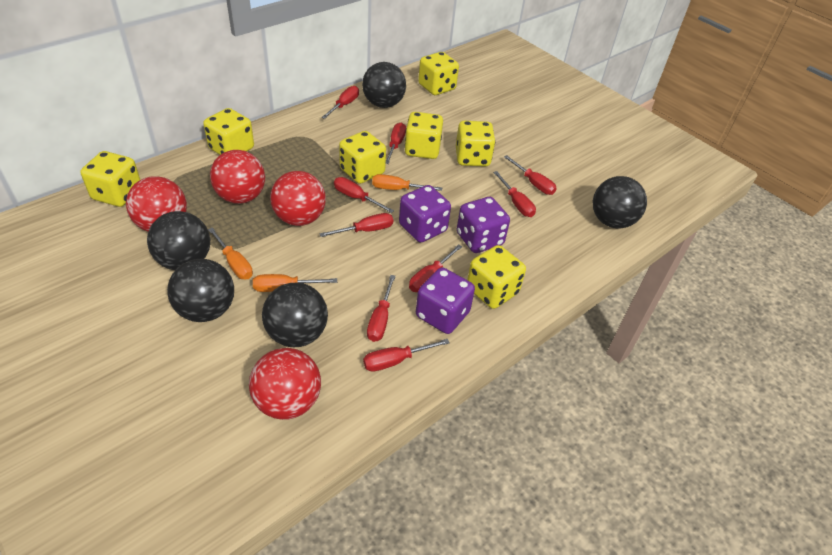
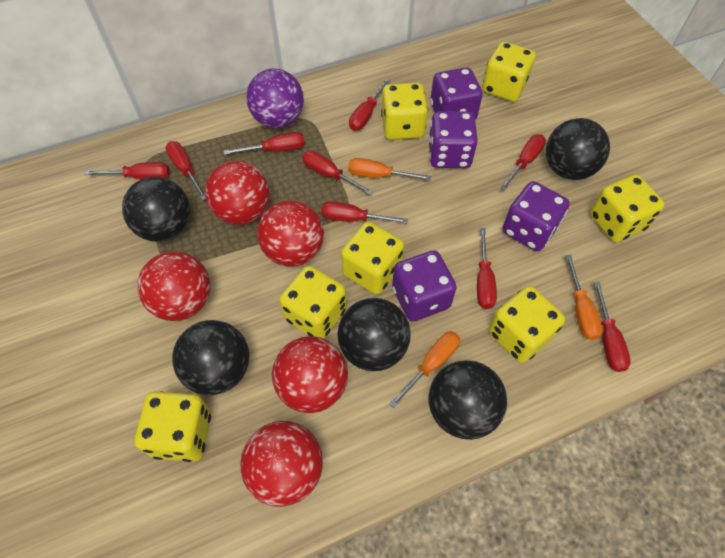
purple ball: none = 0 -> [246,69,304,128] = 1
purple dice: [399,185,451,242] [416,267,475,334] [457,197,510,253] = 3 -> [392,250,457,322] [428,111,478,168] [430,67,483,120] [502,181,570,251] = 4
red ball: [126,176,187,232] [210,150,265,204] [249,348,321,420] [270,171,326,226] = 4 -> [137,251,211,321] [205,161,270,225] [240,421,323,507] [257,200,324,267] [272,336,348,413] = 5

